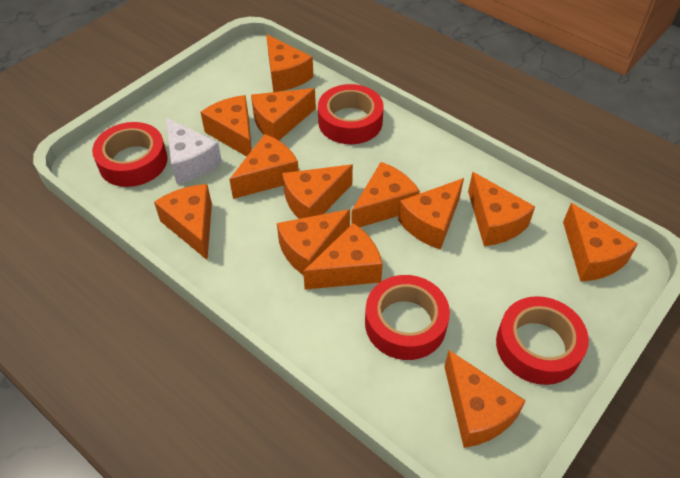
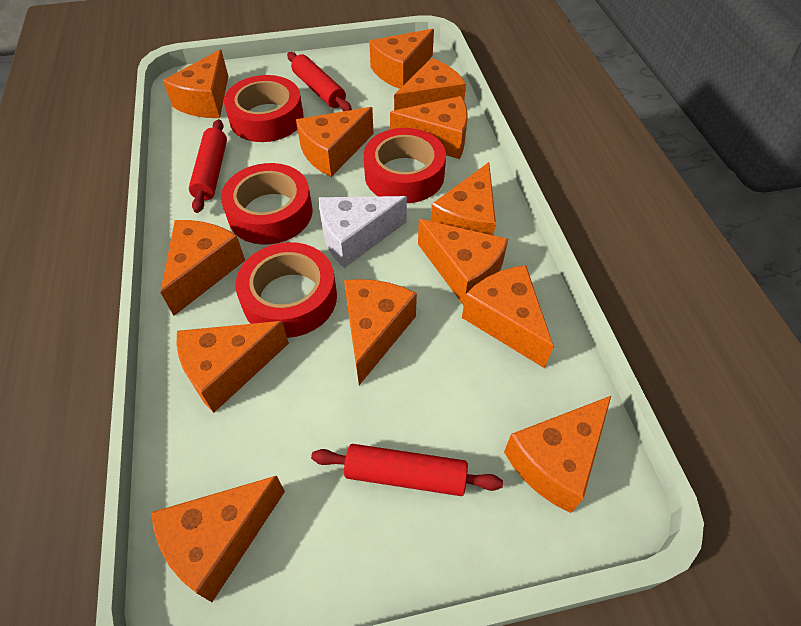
red rolling pin: none = 0 -> [189,119,227,213] [287,52,352,111] [311,444,503,496] = 3

